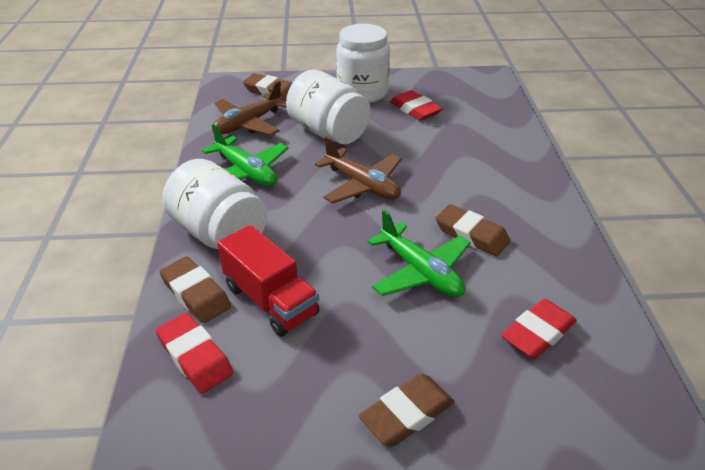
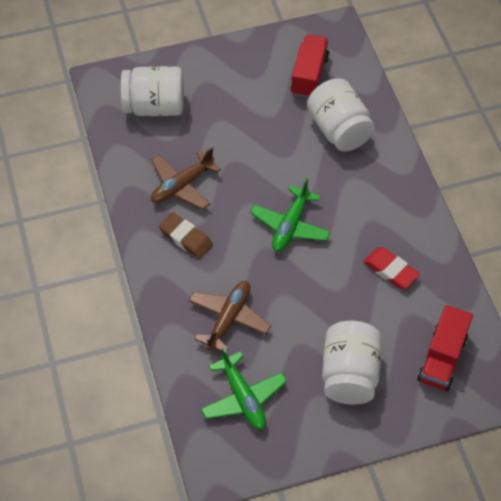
brown eraser: [159,256,231,323] [243,73,292,101] [359,374,455,446] [435,204,511,256] = 4 -> [159,213,213,259] = 1
red eraser: [156,313,233,394] [390,90,443,121] [501,299,577,359] = 3 -> [363,247,420,289] = 1
red truck: [217,225,319,337] = 1 -> [290,34,330,98] [417,305,473,391] = 2

